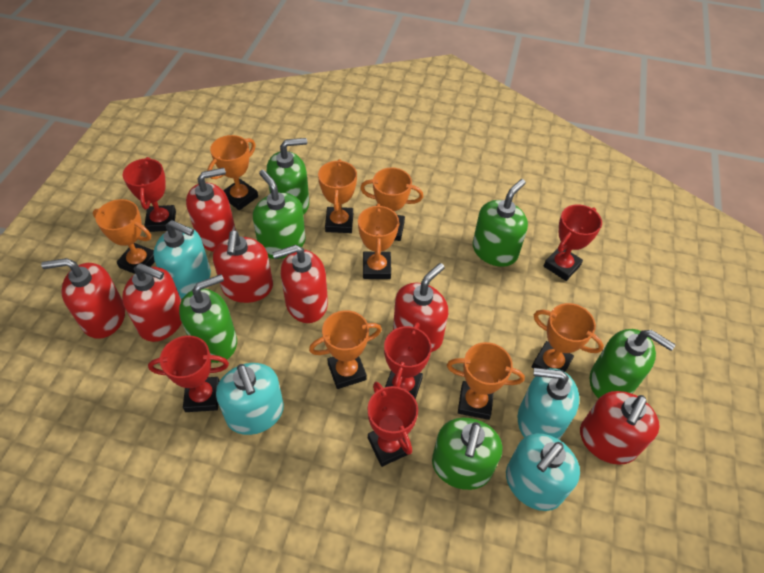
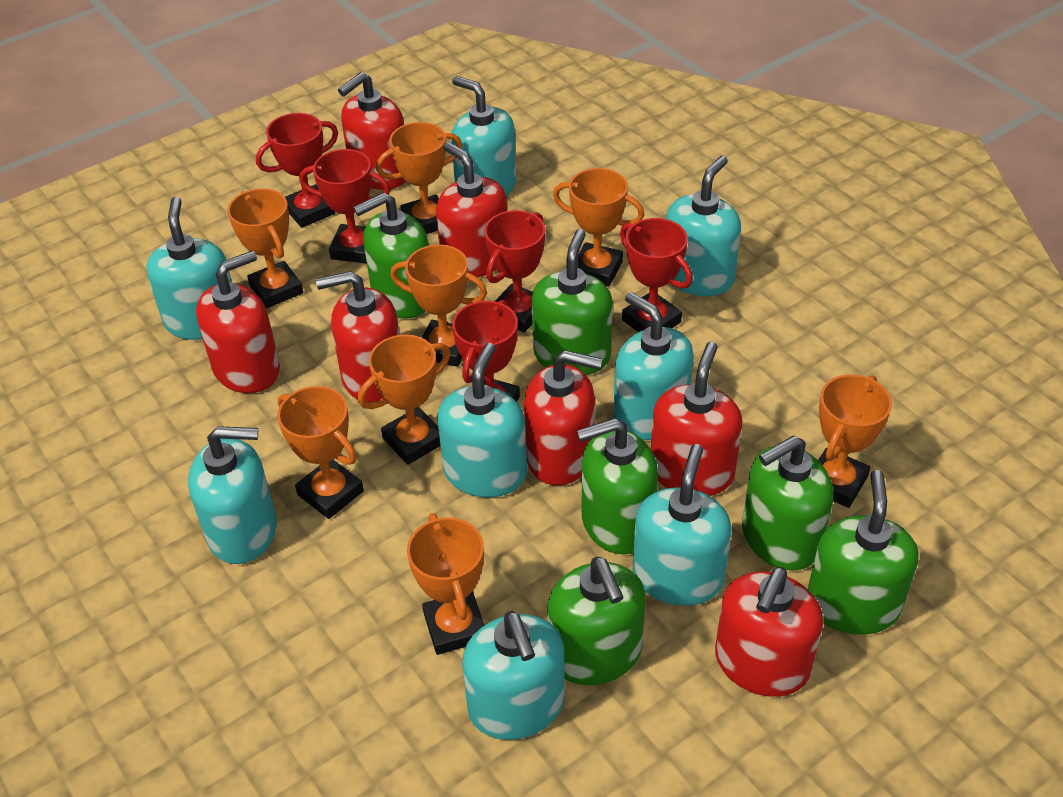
turquoise soap dispenser: [153,220,211,299] [216,363,284,435] [506,433,580,511] [518,368,579,440] = 4 -> [146,197,232,340] [188,426,277,564] [437,343,527,498] [451,76,517,196] [462,611,565,740] [613,292,694,440] [633,444,732,606] [666,156,741,296] = 8

